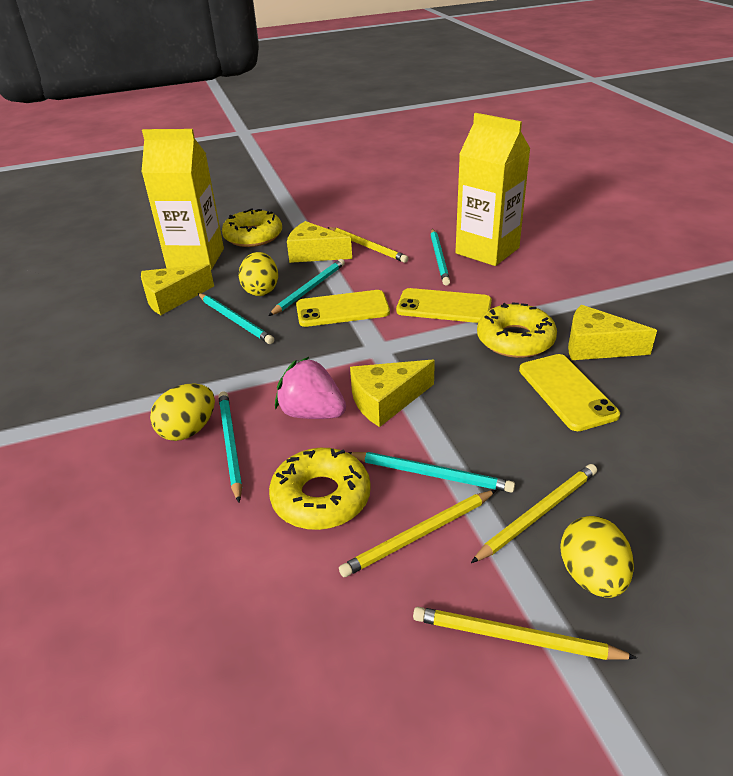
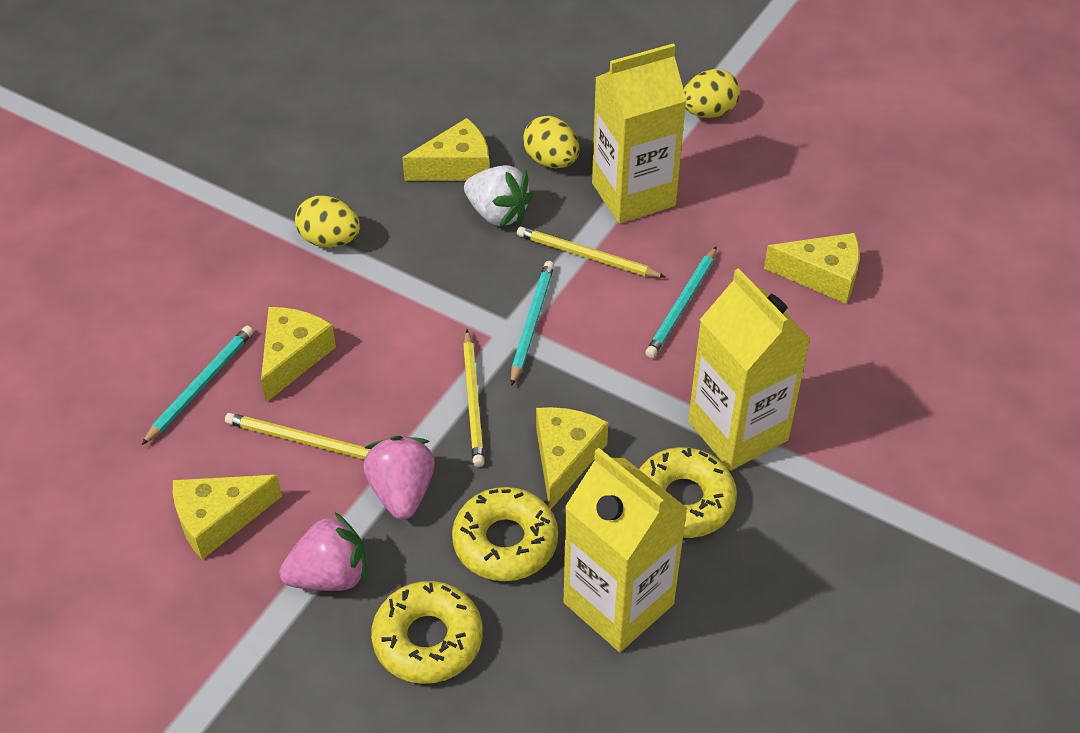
pink strawberry: [275,357,346,419] = 1 -> [279,512,367,591] [363,436,435,520] = 2
turquoise pencil: [198,293,274,344] [218,391,242,502] [269,259,345,316] [349,452,515,493] [431,229,450,286] = 5 -> [142,326,253,445] [511,261,554,386] [645,246,717,358] = 3
white strawberry: none = 0 -> [464,165,533,228] = 1
yellow carton: [142,129,224,270] [455,113,530,266] = 2 -> [564,448,688,652] [592,43,687,224] [688,268,810,471] = 3
yellow cheese: [141,264,214,315] [287,221,352,263] [350,360,435,427] [568,305,657,360] = 4 -> [173,475,282,559] [261,307,336,402] [402,118,489,181] [536,407,608,510] [764,233,860,304] = 5
yellow pencil: [328,227,408,263] [339,490,496,577] [413,607,637,660] [471,464,597,563] = 4 -> [225,413,371,460] [463,330,484,467] [517,227,666,278] = 3
yellow phone: [296,290,390,327] [396,288,492,323] [519,354,620,431] = 3 -> none = 0

